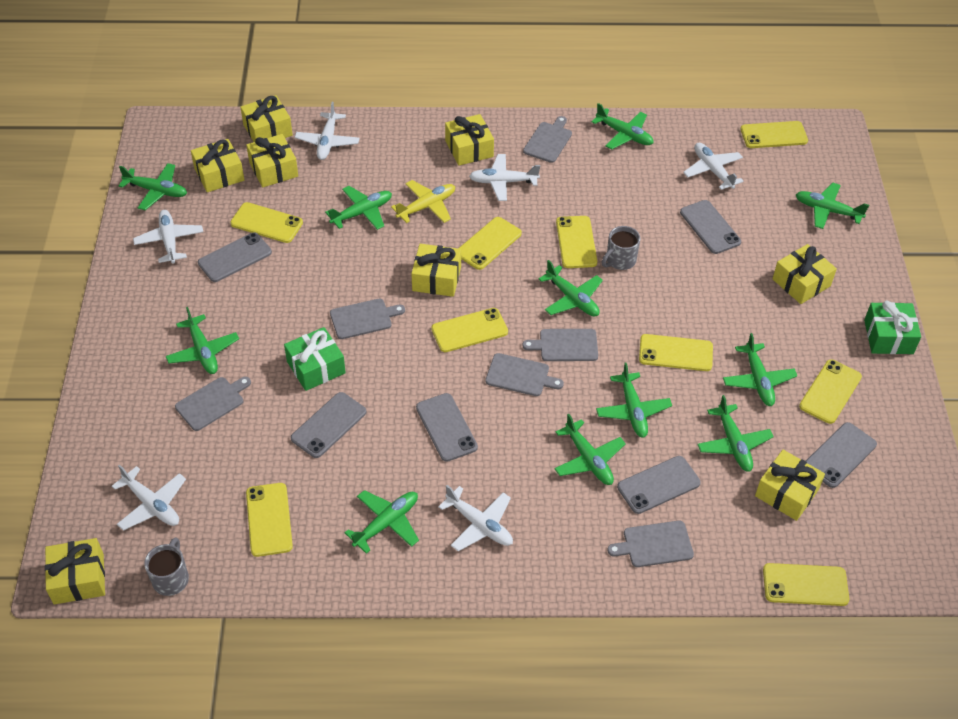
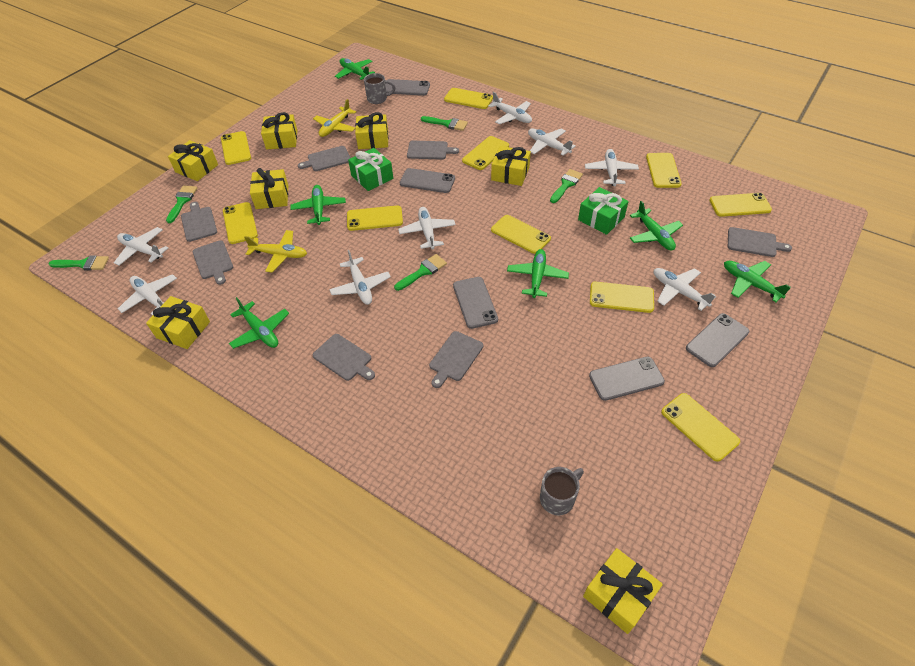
green brush: none = 0 -> [49,255,109,270] [166,185,197,223] [394,254,447,291] [421,116,468,131] [550,169,583,203] = 5
green plane: [119,163,187,210] [166,307,239,374] [325,186,392,230] [345,490,419,554] [539,260,603,317] [555,413,626,485] [592,103,654,150] [596,362,672,438] [697,395,774,472] [723,333,797,406] [795,183,869,229] = 11 -> [229,297,289,349] [290,185,346,225] [335,58,375,80] [507,249,569,298] [630,201,683,251] [724,261,791,302] = 6
grey cutting board: [175,377,251,431] [330,299,405,339] [485,353,564,396] [522,329,598,361] [523,116,572,163] [608,521,694,567] = 6 -> [181,202,217,242] [192,240,233,285] [298,146,351,171] [313,334,375,381] [407,141,459,160] [429,331,483,388] [728,227,792,257] = 7
grey phone: [198,233,272,282] [291,392,366,458] [416,393,478,462] [617,456,701,514] [680,200,741,254] [806,422,877,488] = 6 -> [385,79,430,96] [400,168,455,193] [453,277,498,329] [589,357,665,401] [686,313,749,367] = 5
white plane: [112,464,186,531] [133,210,203,264] [295,102,360,160] [438,485,513,551] [469,154,540,201] [683,143,744,190] = 6 -> [114,227,168,266] [118,274,177,316] [329,250,391,305] [398,207,456,250] [488,92,532,124] [528,128,576,156] [585,149,639,186] [654,268,716,311] = 8
yellow gift: [45,538,105,605] [191,139,244,192] [240,95,293,142] [246,134,298,187] [411,244,461,297] [445,114,494,166] [755,450,825,521] [773,244,837,304] = 8 -> [146,296,210,349] [168,140,218,181] [250,168,288,209] [261,112,297,150] [355,112,388,149] [491,146,531,186] [583,548,663,634] = 7
yellow phone: [230,202,303,243] [246,483,293,557] [431,308,508,352] [458,217,522,270] [556,216,597,268] [639,334,713,371] [741,121,808,148] [763,563,849,606] [799,359,862,424] = 9 -> [221,131,251,165] [223,202,258,244] [347,205,403,231] [444,88,493,109] [462,136,509,170] [491,215,551,254] [590,282,654,313] [646,153,682,188] [661,393,740,462] [710,193,772,217] = 10
yellow plane: [391,180,455,223] = 1 -> [244,230,307,272] [313,99,356,137] = 2

